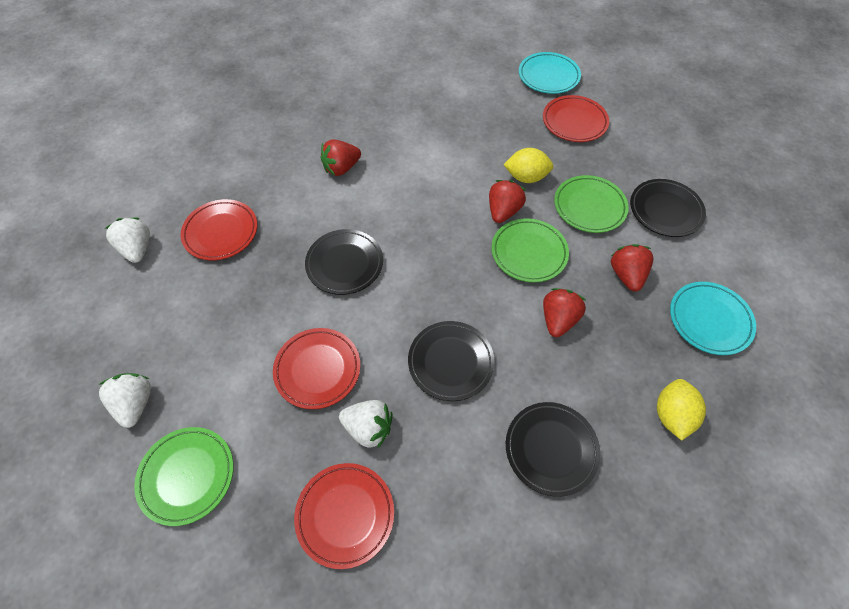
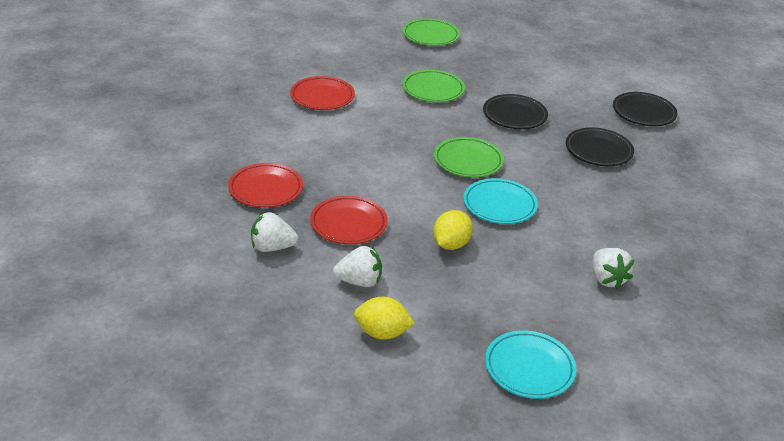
black plate: [305,229,383,295] [408,321,495,401] [506,402,600,497] [630,179,706,237] = 4 -> [483,94,548,129] [566,127,634,166] [613,92,678,126] = 3
red plate: [180,199,257,260] [273,328,360,409] [294,463,394,569] [543,95,609,142] = 4 -> [228,163,303,208] [290,76,355,110] [310,196,388,244] = 3
red strawberry: [320,139,361,176] [489,180,526,223] [543,288,586,337] [611,244,653,291] = 4 -> none = 0

